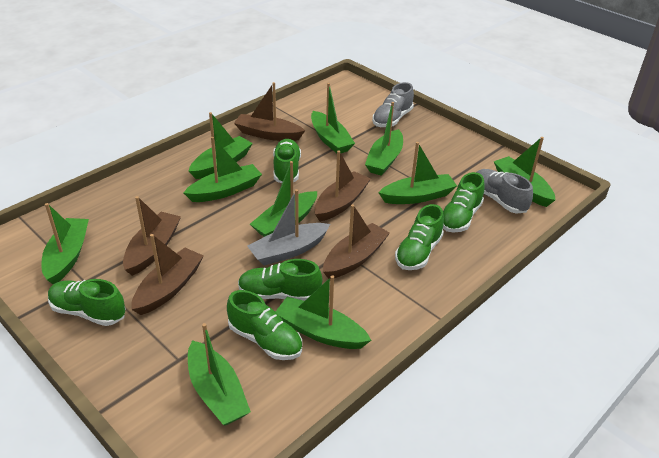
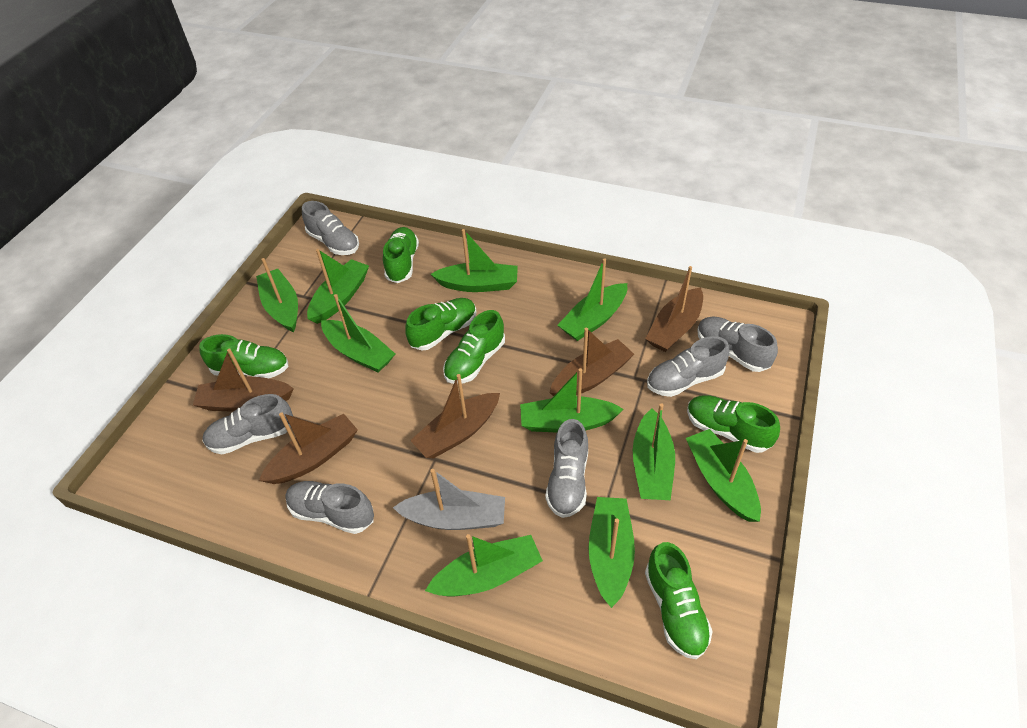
grey shoe: [372,82,414,127] [476,169,533,214] = 2 -> [202,394,293,454] [285,481,374,534] [302,201,359,255] [545,419,588,518] [647,336,729,397] [697,316,778,372] = 6

